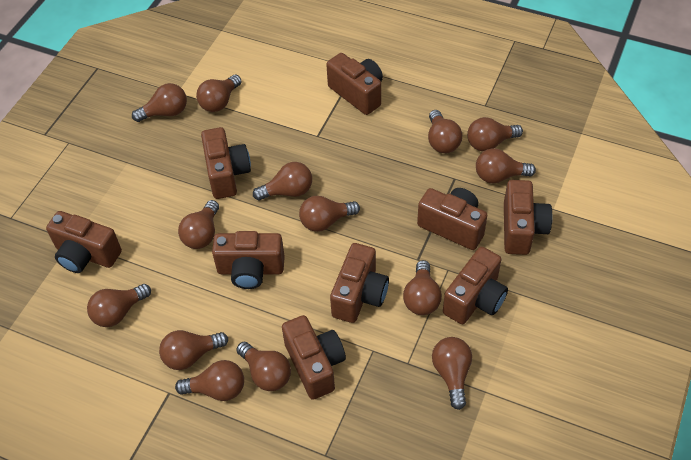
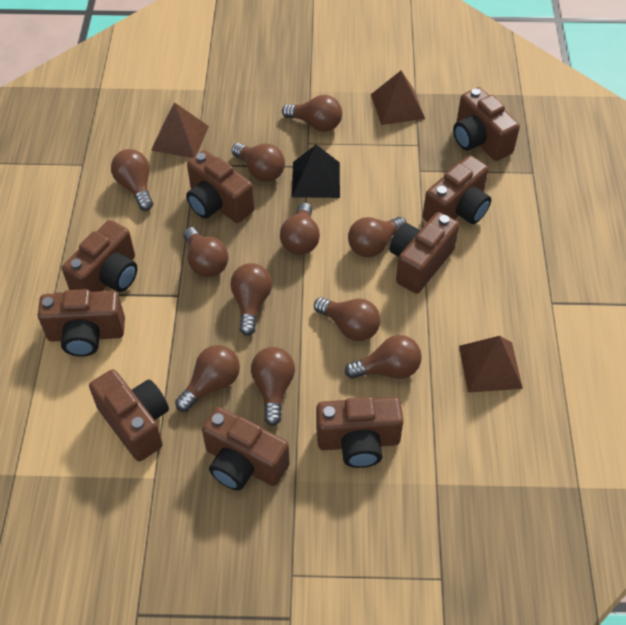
black pyramid: none = 0 -> [292,144,340,198] = 1
brown light bulb: [87,284,151,327] [132,83,187,122] [159,330,228,370] [175,360,244,401] [178,200,219,249] [196,75,242,112] [236,342,291,391] [253,162,312,200] [299,196,360,232] [403,260,442,315] [428,110,462,153] [432,337,472,410] [467,117,523,152] [476,148,536,183] = 14 -> [111,149,153,211] [175,345,240,412] [183,227,229,277] [230,263,272,336] [232,143,285,182] [251,347,295,426] [280,203,320,255] [282,95,342,132] [314,297,380,341] [345,335,422,379] [348,217,407,257] = 11
brown pyramid: none = 0 -> [151,102,209,158] [371,70,425,125] [459,336,523,393] = 3

